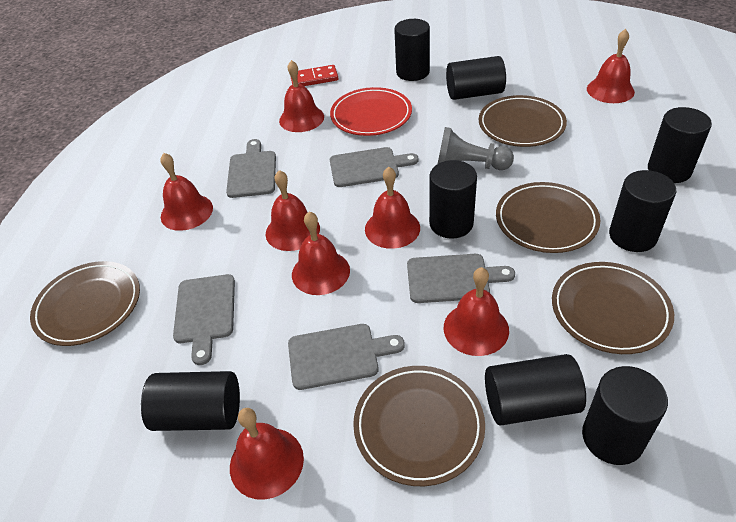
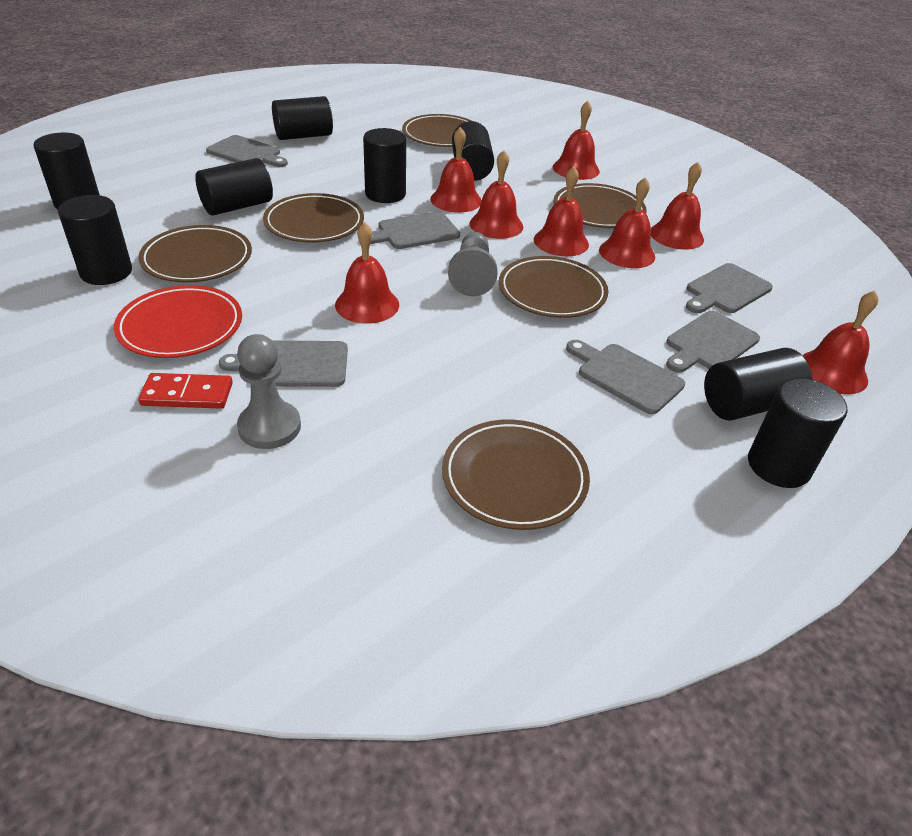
brown plate: [30,261,140,346] [353,366,485,486] [479,95,567,147] [496,182,600,253] [552,262,674,354] = 5 -> [138,225,252,283] [263,193,364,242] [402,114,472,147] [442,419,590,530] [499,256,609,318] [553,183,647,228] = 6
grey cutting board: [173,274,235,365] [226,139,276,198] [288,324,405,390] [330,147,418,187] [407,254,515,303] = 5 -> [206,135,288,167] [219,340,348,387] [370,211,460,249] [566,340,685,414] [666,311,760,373] [686,263,773,313] = 6
grey pawn: [438,127,514,170] = 1 -> [237,334,301,449] [448,232,498,296] = 2

